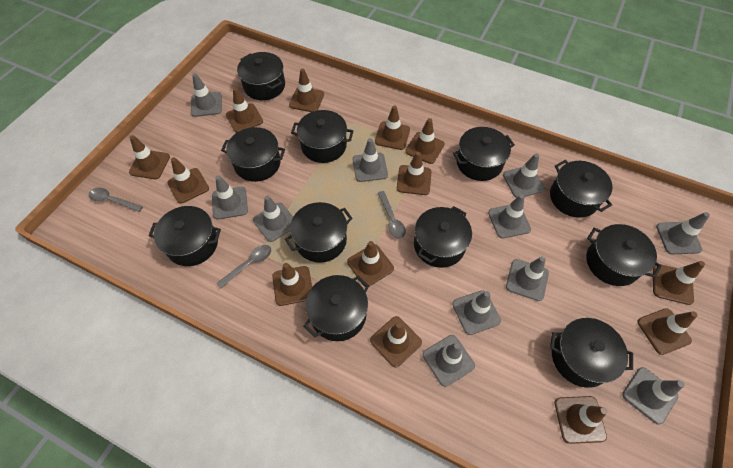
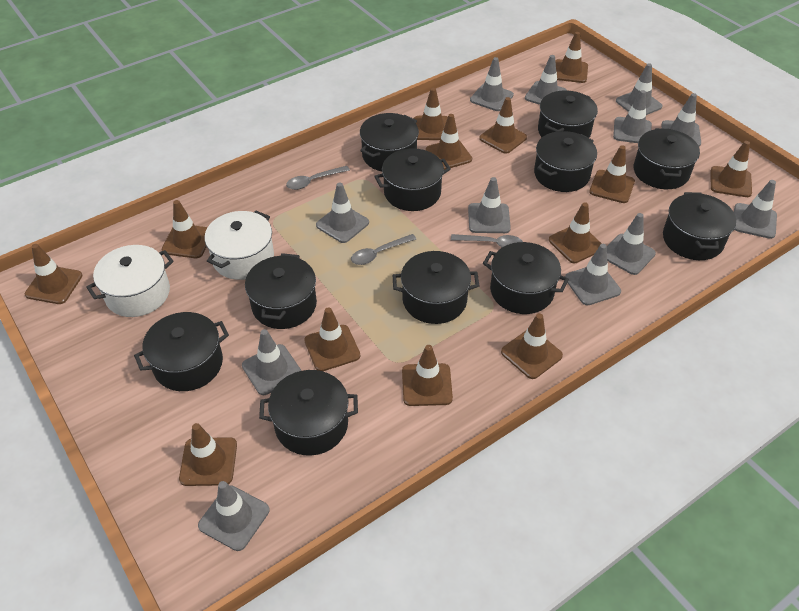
grey traffic cone: [191,73,222,117] [212,175,248,220] [253,195,293,242] [353,138,388,182] [423,335,475,387] [452,290,501,335] [488,194,531,238] [503,153,545,198] [506,256,549,301] [622,367,684,425] [656,212,710,254] = 11 -> [198,481,270,551] [242,329,301,395] [316,183,369,243] [468,177,511,233] [470,57,514,111] [525,55,567,105] [565,244,621,305] [607,213,656,275] [613,90,652,143] [616,63,662,115] [661,93,701,147] [734,180,777,239] = 12
white pot: none = 0 -> [86,245,174,317] [205,211,274,280] = 2

